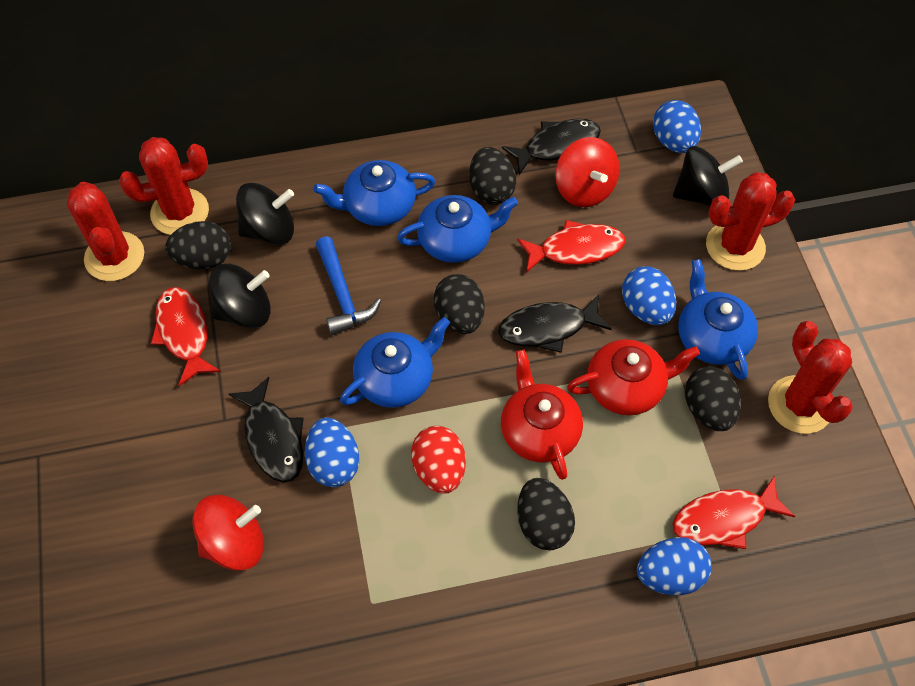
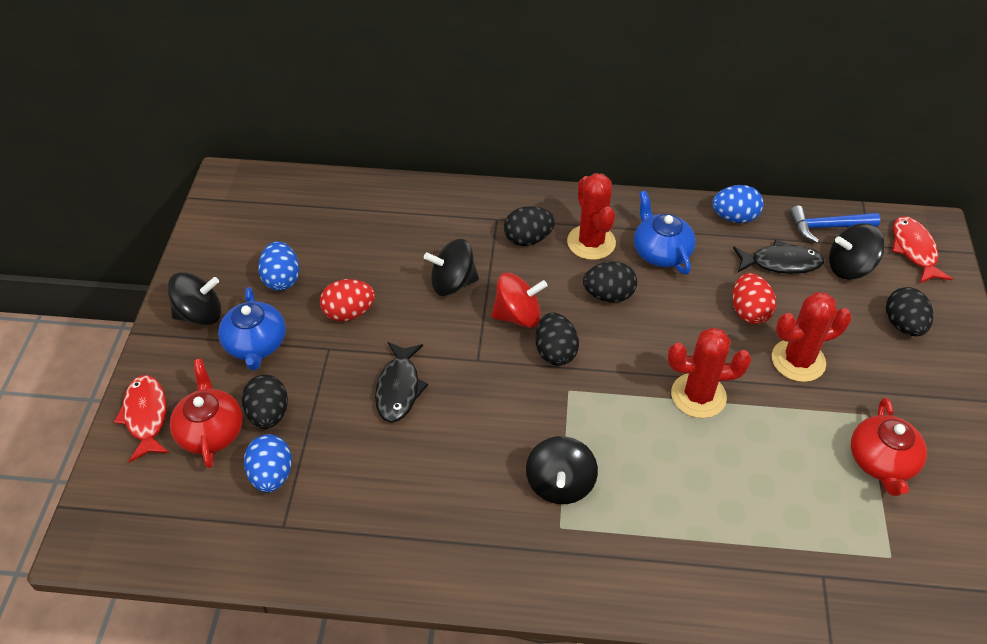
black fish: [228,377,304,482] [499,295,612,353] [502,119,601,175] = 3 -> [375,342,428,422] [733,239,825,274] = 2
black spinning top: [209,264,271,328] [236,183,294,245] [673,146,743,206] = 3 -> [167,272,221,326] [424,239,479,296] [526,436,598,504] [829,223,885,280] = 4
blue egg: [305,417,359,487] [622,267,676,325] [637,537,712,595] [653,100,701,153] = 4 -> [244,434,292,493] [258,241,299,291] [712,185,764,223] = 3
blue teapot: [314,160,435,226] [340,317,450,408] [397,195,518,263] [678,259,758,380] = 4 -> [218,287,286,371] [634,190,696,275] = 2
red cactus: [67,182,144,281] [119,137,209,235] [706,172,795,271] [768,321,853,434] = 4 -> [567,173,616,260] [668,327,751,418] [772,292,852,382] = 3
red egg: [411,426,466,494] = 1 -> [320,279,375,321] [732,273,776,324] = 2
red fish: [151,287,221,386] [517,220,625,273] [673,475,795,549] = 3 -> [114,375,169,463] [892,216,953,283] = 2
red spinning top: [193,495,264,571] [555,137,620,207] = 2 -> [492,273,548,328] = 1

